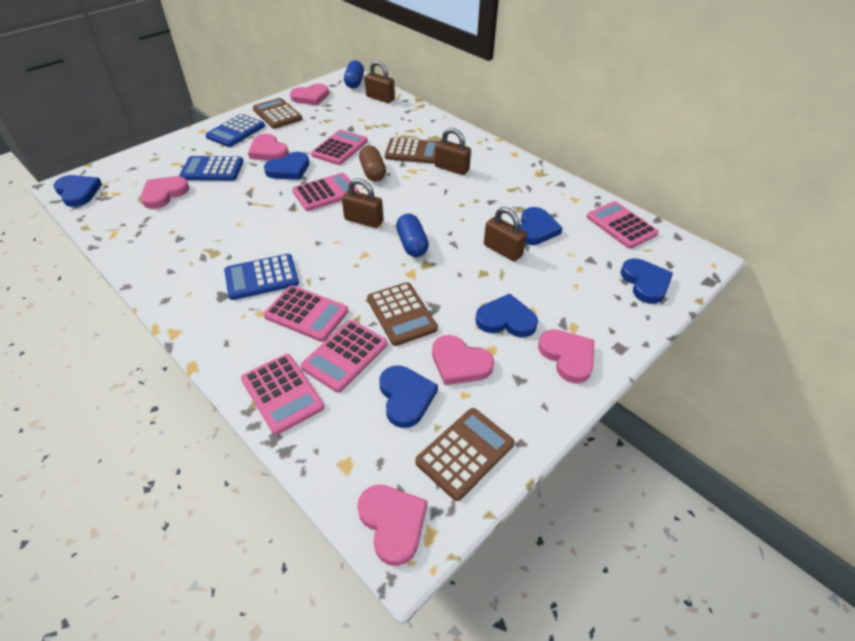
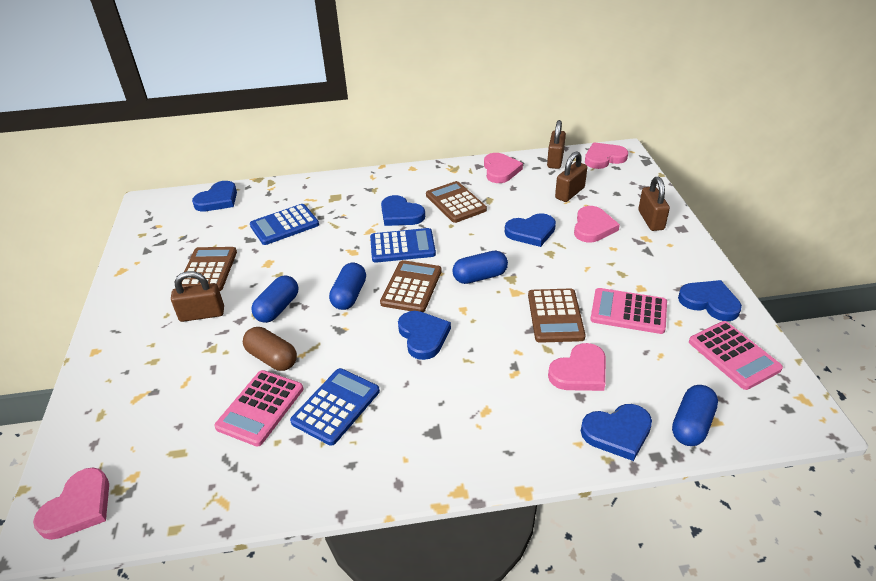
blue capsule: [344,60,364,88] [396,214,429,257] = 2 -> [251,275,298,323] [329,263,366,310] [452,251,508,284] [672,385,718,446] = 4
pink calculator: [241,354,324,435] [264,285,349,342] [292,173,359,211] [301,320,388,393] [311,129,368,165] [587,201,659,249] = 6 -> [214,370,303,447] [590,288,667,334] [689,321,783,390] = 3
pink heart: [141,176,189,209] [248,134,289,161] [290,84,329,105] [357,485,427,566] [432,335,494,385] [538,329,594,383] = 6 -> [33,468,109,540] [484,153,523,183] [548,343,606,391] [574,206,620,242] [585,142,628,169] = 5

